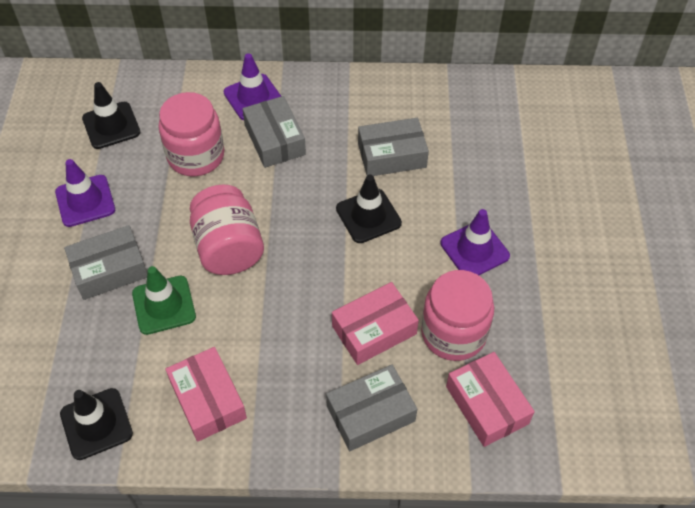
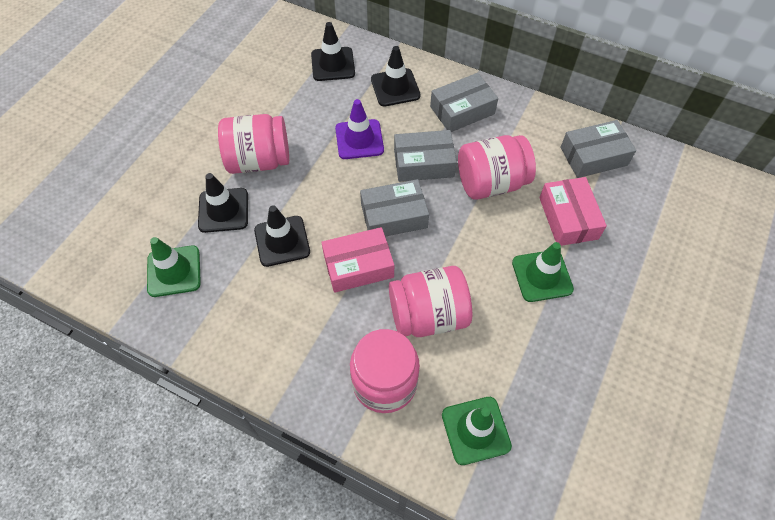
black traffic cone: [60,388,133,460] [82,82,140,149] [336,175,402,243] = 3 -> [198,173,248,233] [254,205,310,267] [311,22,355,81] [371,46,420,106] = 4
green traffic cone: [132,266,196,335] = 1 -> [147,237,201,297] [442,397,512,465] [512,242,574,302] = 3
pink box: [165,347,247,442] [332,282,419,365] [446,352,535,447] = 3 -> [321,227,394,293] [539,177,607,246] = 2
pink jar: [158,92,224,176] [190,185,264,275] [421,270,494,361] = 3 -> [218,114,289,174] [350,329,420,413] [389,266,472,337] [458,135,536,200] = 4
purple traffic cone: [55,159,115,227] [224,53,281,120] [441,209,510,275] = 3 -> [335,99,384,159] = 1

